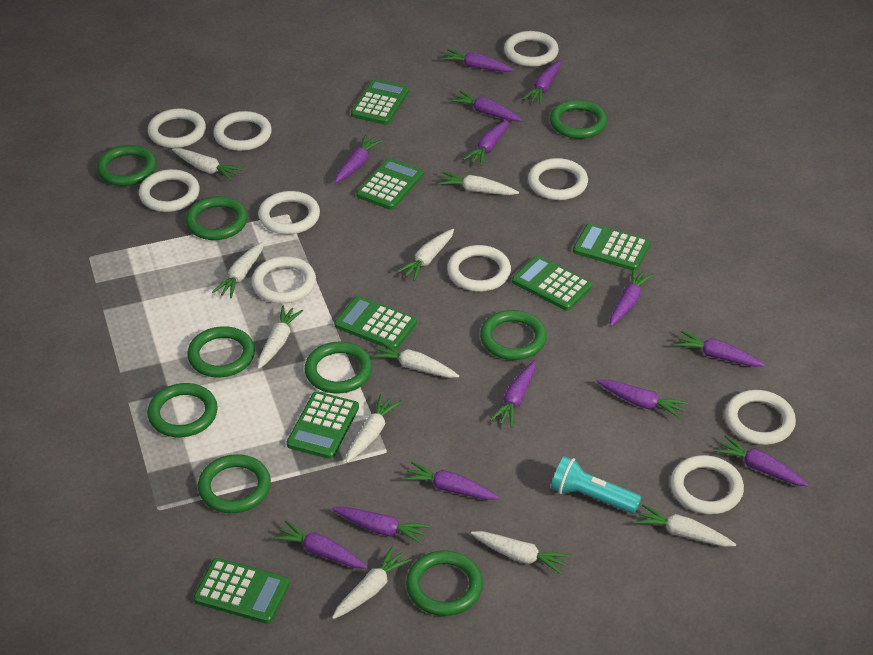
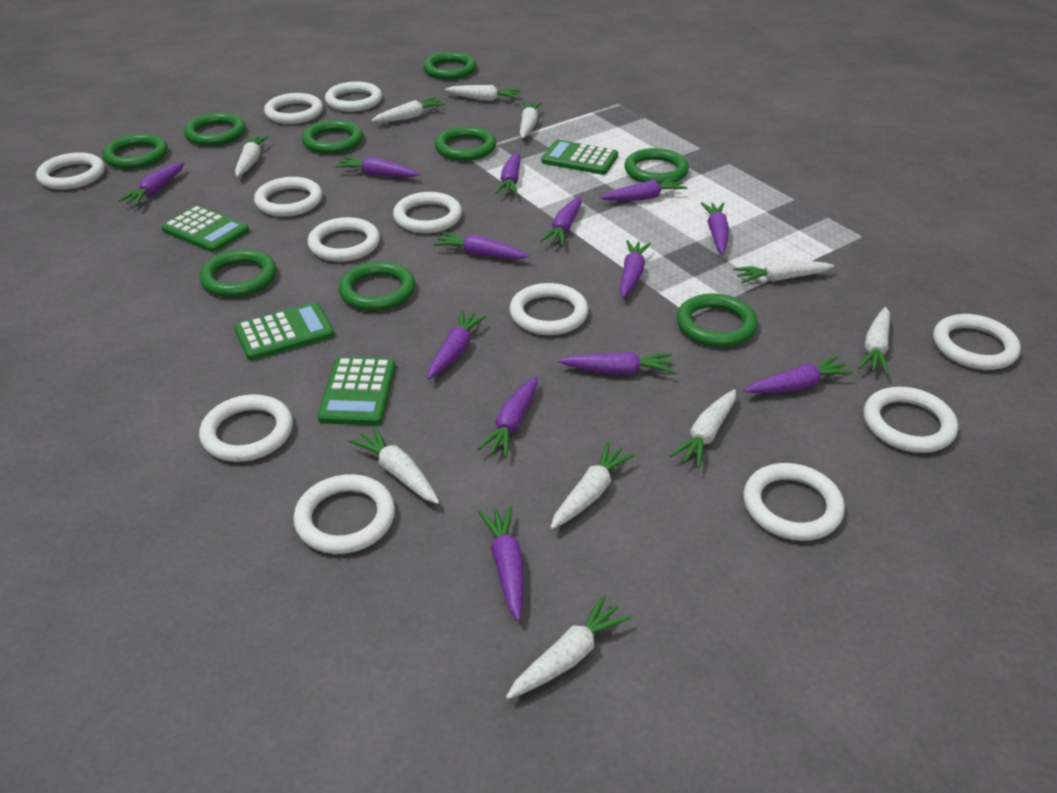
green calculator: [193,558,290,624] [287,391,359,459] [335,296,417,350] [351,79,409,125] [356,158,424,210] [512,256,592,311] [573,223,650,271] = 7 -> [161,205,249,252] [234,302,334,361] [318,357,396,425] [541,140,618,175] = 4
turquoise flashlight: [551,456,642,514] = 1 -> none = 0
white ring: [139,169,200,212] [148,108,206,148] [213,111,272,151] [252,256,316,303] [258,191,320,235] [447,245,511,292] [504,31,559,67] [528,158,588,200] [671,455,744,514] [725,390,796,445] = 10 -> [36,152,105,190] [199,394,293,462] [254,177,322,217] [264,93,323,124] [293,474,395,554] [307,217,380,262] [325,82,382,112] [393,192,462,233] [509,283,588,335] [743,463,845,541] [864,387,958,453] [933,314,1021,370] = 12

